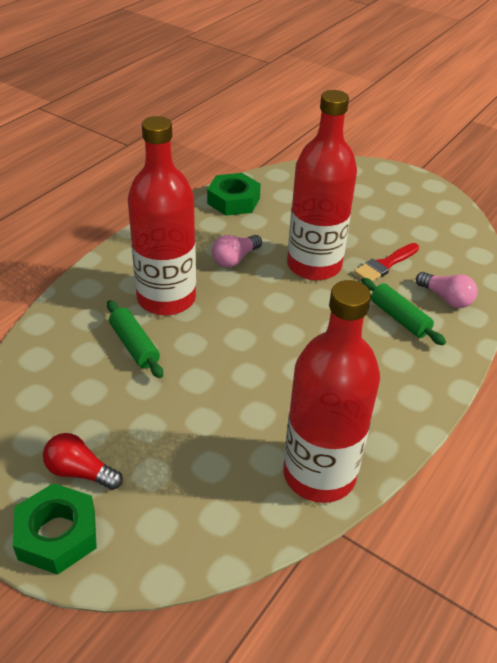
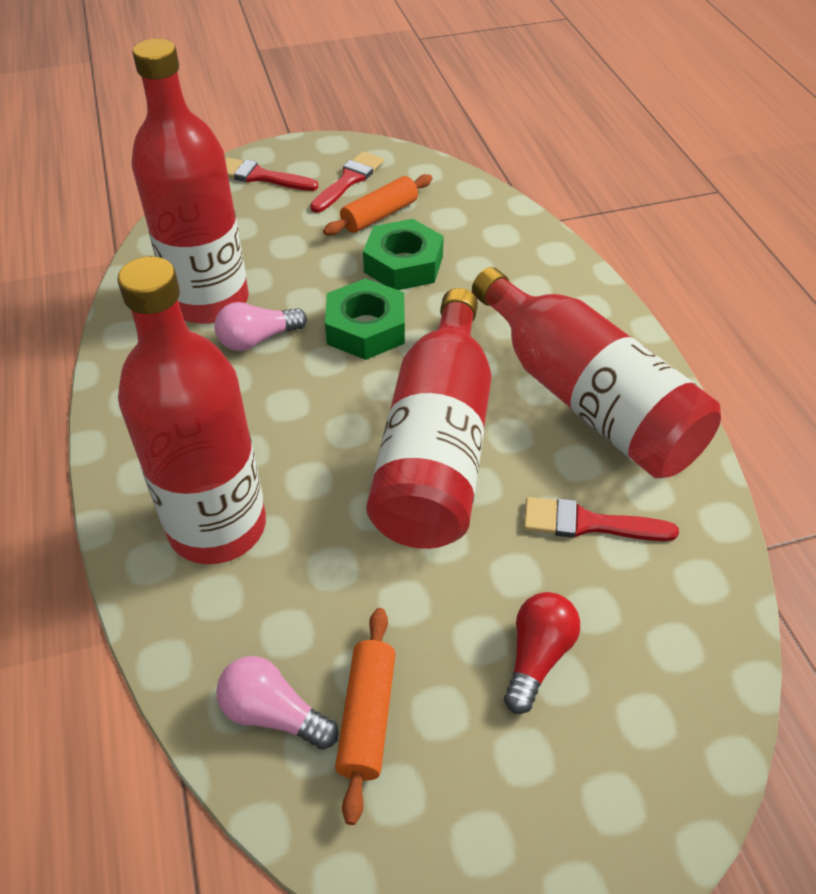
green rolling pin: [107,300,163,378] [361,278,446,345] = 2 -> none = 0
orange rolling pin: none = 0 -> [323,174,432,236] [335,608,396,825] = 2
red bottle: [128,116,196,316] [283,280,380,503] [287,90,357,281] = 3 -> [117,256,266,564] [132,38,249,324] [366,288,492,549] [472,267,721,478] = 4
red brush: [354,243,419,281] = 1 -> [225,157,318,191] [310,151,384,213] [524,497,679,541] = 3

